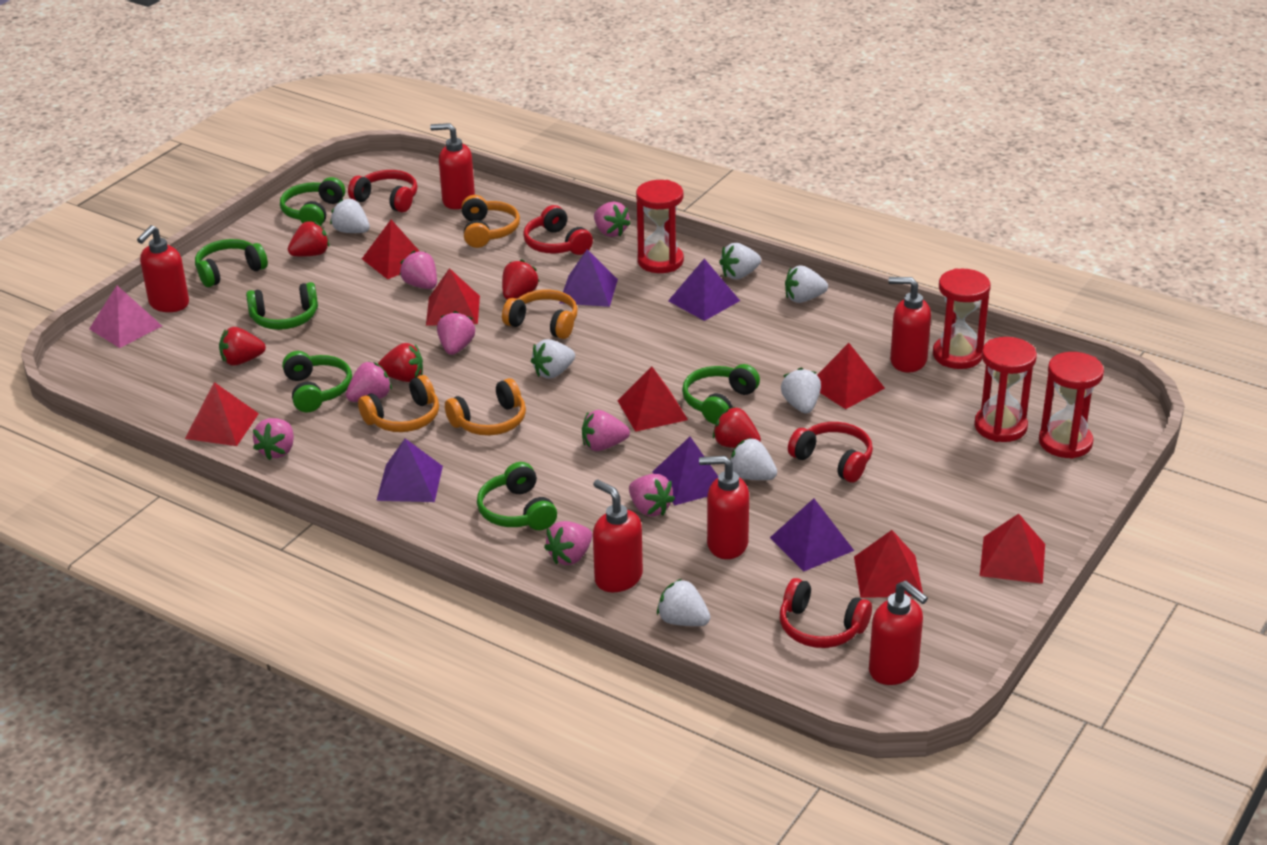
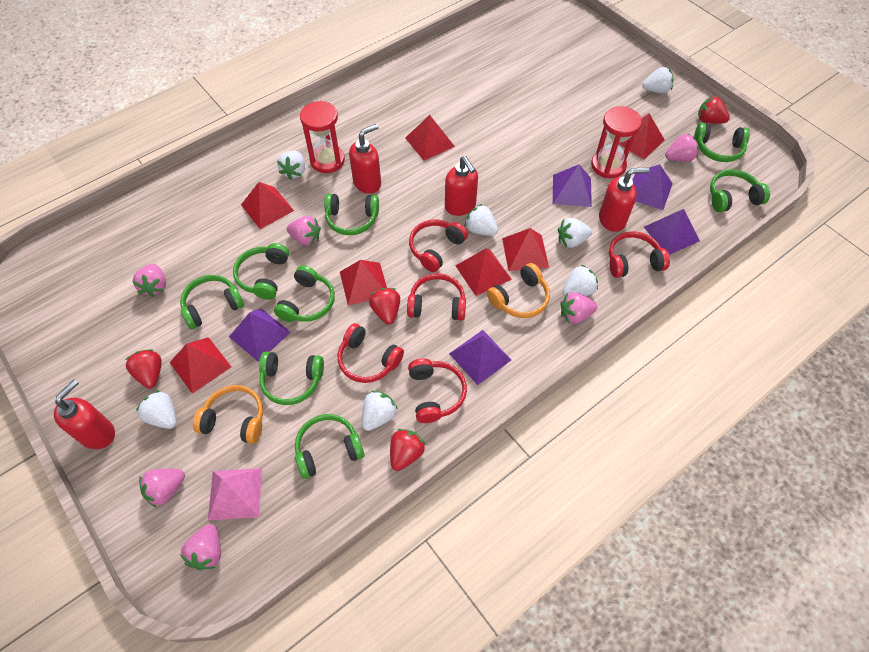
green headphones: [195,239,268,287] [246,282,318,330] [280,177,345,226] [282,351,352,412] [477,462,557,530] [682,364,760,424] = 6 -> [180,275,244,329] [233,243,289,300] [259,352,324,405] [274,265,335,322] [295,414,364,479] [324,194,379,235] [694,123,750,162] [710,169,770,212] = 8
orange headphones: [358,375,439,432] [445,378,526,436] [461,195,520,248] [502,290,578,339] = 4 -> [193,385,263,444] [487,263,550,318] = 2
pink strawberry: [253,418,294,460] [346,361,392,402] [400,251,437,289] [437,311,475,355] [544,521,592,565] [582,410,630,451] [594,201,631,237] [629,474,675,516] = 8 -> [132,264,166,297] [139,469,185,507] [181,524,221,570] [287,216,321,246] [560,292,597,324] [665,134,699,162] = 6
red headphones: [348,170,417,212] [523,205,593,255] [780,578,872,648] [788,422,873,482] = 4 -> [338,323,404,383] [407,273,466,321] [408,358,467,423] [409,220,468,272] [609,231,670,278] = 5
red hourglass: [636,180,684,273] [933,268,991,369] [974,337,1037,442] [1039,352,1104,459] = 4 -> [300,101,345,173] [591,106,642,178] = 2
red soap dispenser: [137,225,189,312] [430,123,475,209] [593,479,643,592] [699,456,749,559] [869,581,928,685] [889,277,931,373] = 6 -> [54,379,115,449] [349,124,381,194] [445,156,478,216] [599,168,649,232] = 4
red strawberry: [219,327,266,366] [288,221,329,257] [378,343,423,382] [502,259,540,300] [713,407,761,448] = 5 -> [125,349,162,388] [369,288,400,325] [390,429,426,471] [698,96,730,124] = 4

